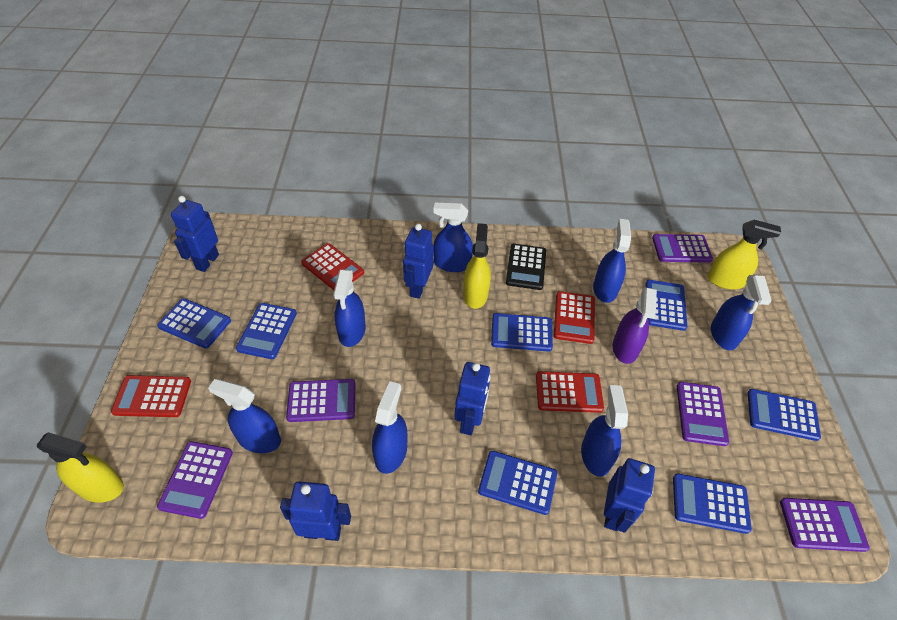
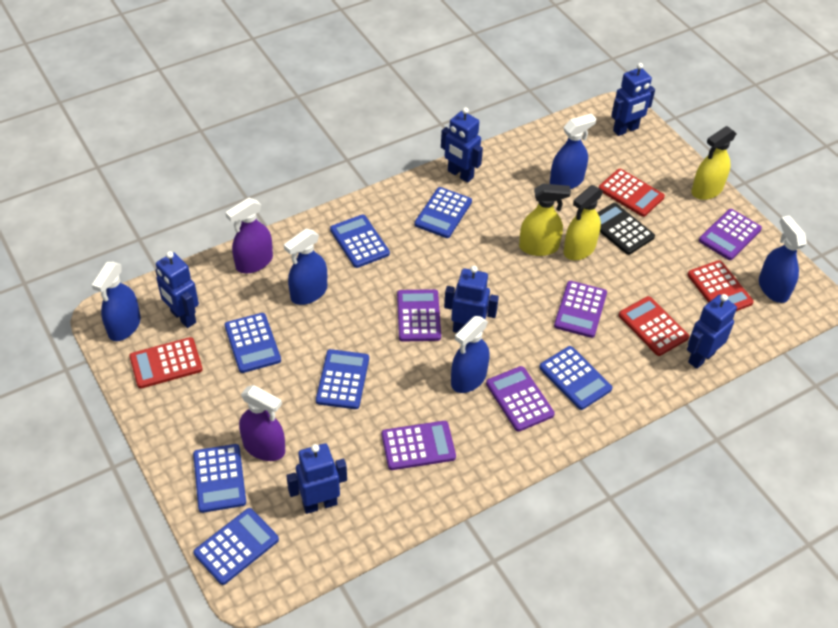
blue robot: [171,196,219,272] [280,481,351,541] [403,224,434,299] [454,362,491,435] [604,458,655,533] = 5 -> [155,251,199,328] [286,443,347,514] [441,107,483,183] [444,266,499,333] [611,63,655,136] [687,294,737,369] = 6
blue spray bottle: [208,379,281,453] [333,269,366,347] [372,381,408,474] [433,203,473,272] [581,385,628,477] [593,219,631,303] [711,275,772,350] = 7 -> [91,262,141,341] [284,228,327,305] [451,316,490,393] [550,114,596,189] [759,215,807,303] = 5
purple spray bottle: [613,287,657,364] = 1 -> [225,198,273,273] [239,385,285,461] = 2

